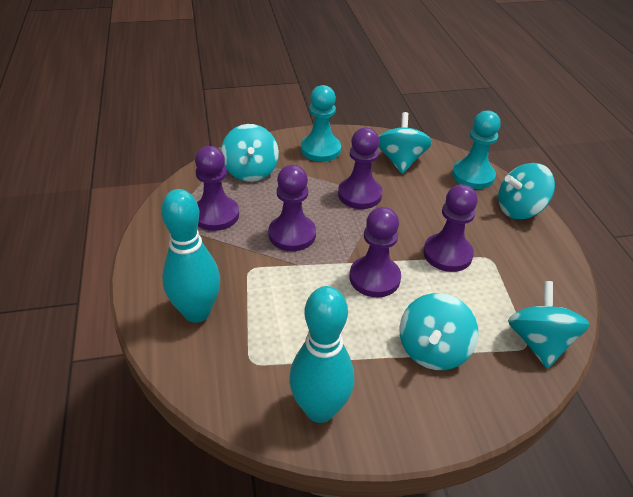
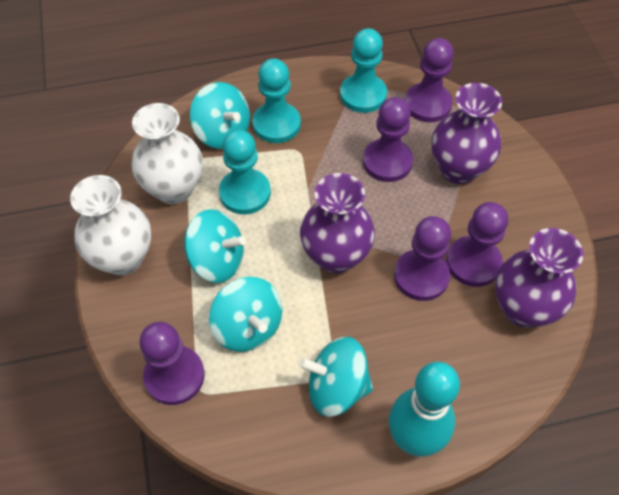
purple vase: none = 0 -> [300,173,375,274] [432,83,502,184] [495,228,583,327] = 3
turquoise bowling pin: [161,189,220,323] [289,286,354,423] = 2 -> [389,362,460,457] = 1
turquoise pawn: [301,85,341,162] [452,111,501,189] = 2 -> [219,129,271,214] [252,58,301,143] [340,28,387,113] = 3
turquoise spinning top: [221,124,279,182] [378,112,432,174] [399,293,478,370] [498,163,555,219] [508,281,590,369] = 5 -> [184,209,246,283] [190,82,250,149] [209,277,283,352] [299,337,373,417] = 4
white vase: none = 0 -> [70,175,151,275] [132,103,203,204] = 2

